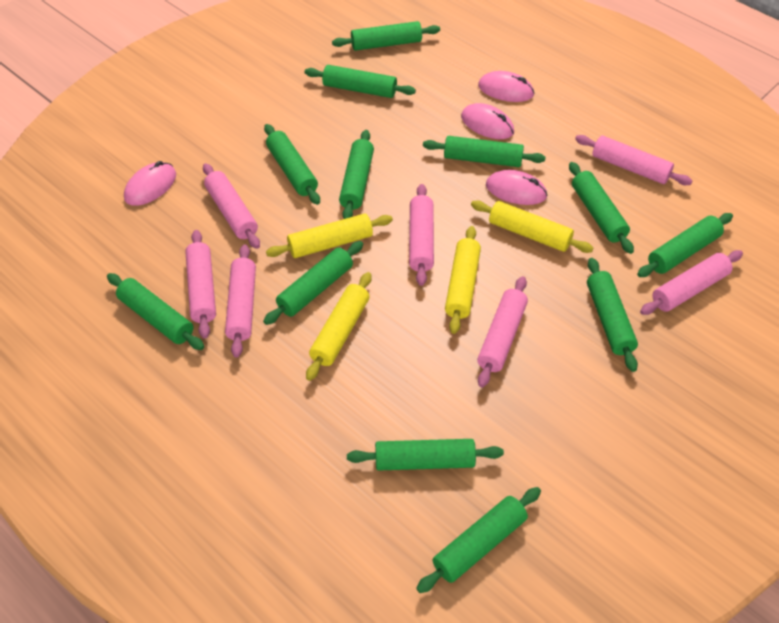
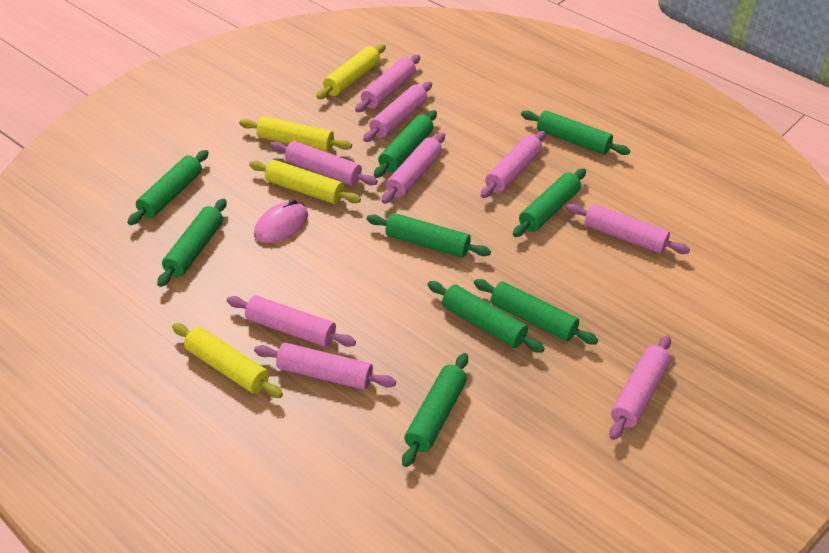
green rolling pin: [107,273,204,350] [263,241,363,325] [264,124,320,205] [305,65,416,98] [332,21,440,51] [339,130,374,219] [347,439,504,471] [416,487,541,593] [423,136,546,167] [569,162,634,254] [587,258,638,372] [637,213,733,277] = 12 -> [128,150,209,225] [157,198,227,287] [367,213,491,258] [374,110,437,178] [402,353,468,467] [428,281,545,353] [474,279,598,344] [513,169,586,237] [521,110,630,155] = 9
pink mouse: [124,161,176,206] [461,103,514,139] [478,71,534,102] [486,170,548,205] = 4 -> [254,200,308,243] = 1
pink rolling pin: [185,230,216,338] [203,163,260,249] [225,244,256,358] [409,184,434,286] [477,276,528,387] [575,135,692,185] [640,250,743,315] = 7 -> [227,295,356,347] [254,343,396,390] [270,141,378,186] [355,54,420,112] [363,81,432,142] [382,132,445,204] [481,131,546,198] [566,204,690,254] [609,336,671,440] = 9

